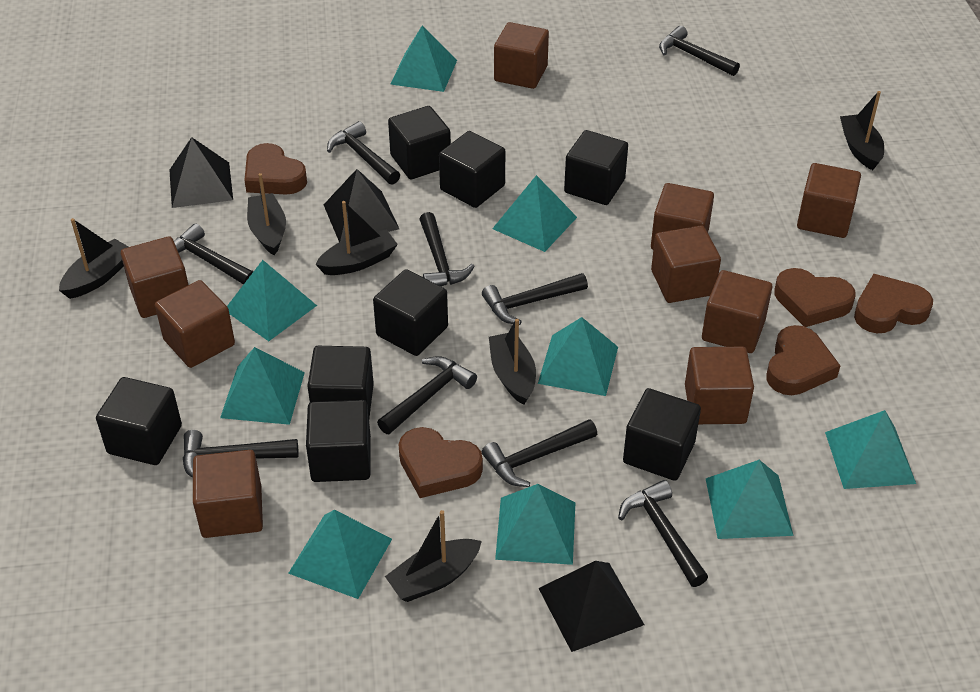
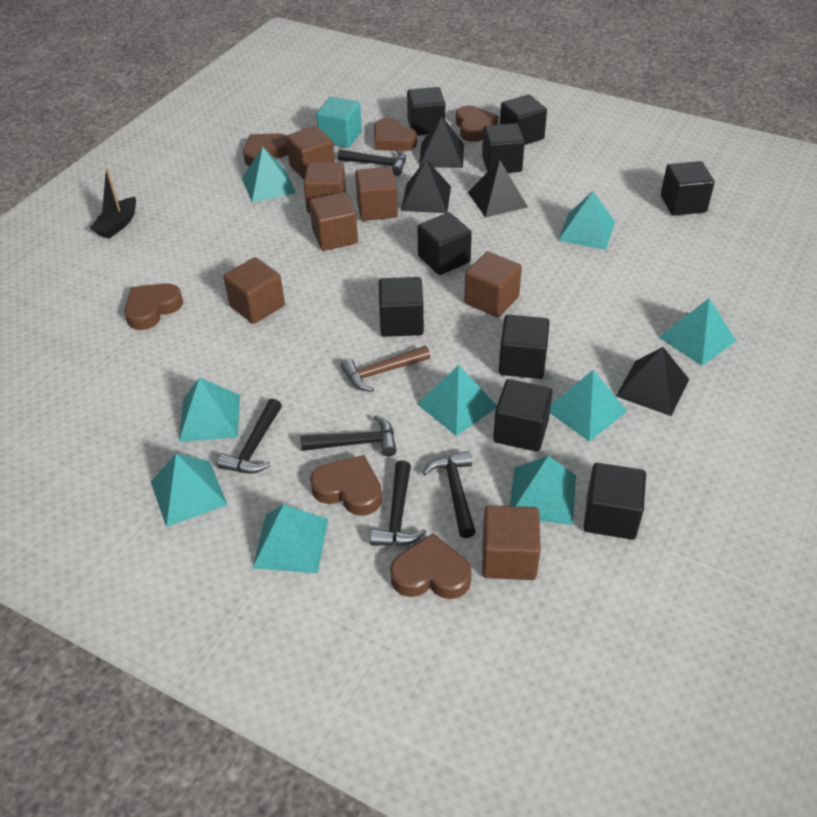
black boat: [59,218,129,299] [247,173,286,255] [315,201,398,275] [385,510,482,602] [489,319,536,405] [840,91,884,170] = 6 -> [90,168,136,239] = 1
black cube: [96,377,182,465] [306,400,371,482] [307,346,374,418] [373,269,448,356] [388,106,451,180] [439,131,505,208] [564,130,628,205] [623,388,701,481] = 8 -> [379,277,424,337] [407,87,445,136] [417,212,472,275] [482,123,525,173] [493,379,553,452] [499,315,550,379] [500,94,547,145] [583,463,646,540] [661,161,715,216] = 9
black hammer: [174,224,254,285] [183,430,298,478] [327,121,400,185] [377,356,477,434] [419,212,475,286] [482,273,588,325] [482,419,597,487] [618,480,708,587] [659,26,740,76] = 9 -> [217,399,282,474] [300,415,397,456] [338,149,406,176] [370,460,426,546] [422,451,476,538] = 5
black pyramid: [169,137,233,208] [324,169,399,242] [538,561,644,652] = 3 -> [401,159,451,213] [419,117,464,168] [468,160,528,217] [616,347,689,416] = 4
brown cube: [121,236,188,318] [155,280,235,368] [193,450,263,538] [494,22,549,89] [651,183,714,250] [651,225,721,303] [685,347,754,424] [702,270,772,353] [797,163,861,238] = 9 -> [223,257,285,324] [286,126,335,179] [304,162,346,213] [309,192,358,251] [355,167,398,221] [464,251,522,317] [482,505,541,580] = 7
brown hammer: none = 0 -> [341,346,430,392] = 1
brown heart: [244,143,307,195] [398,427,483,498] [767,325,840,395] [774,268,855,327] [854,274,933,333] = 5 -> [124,283,183,330] [243,133,288,167] [310,455,382,516] [374,118,417,151] [390,533,472,599] [456,106,498,142] = 6
turquoise cube: none = 0 -> [316,97,362,148] = 1

